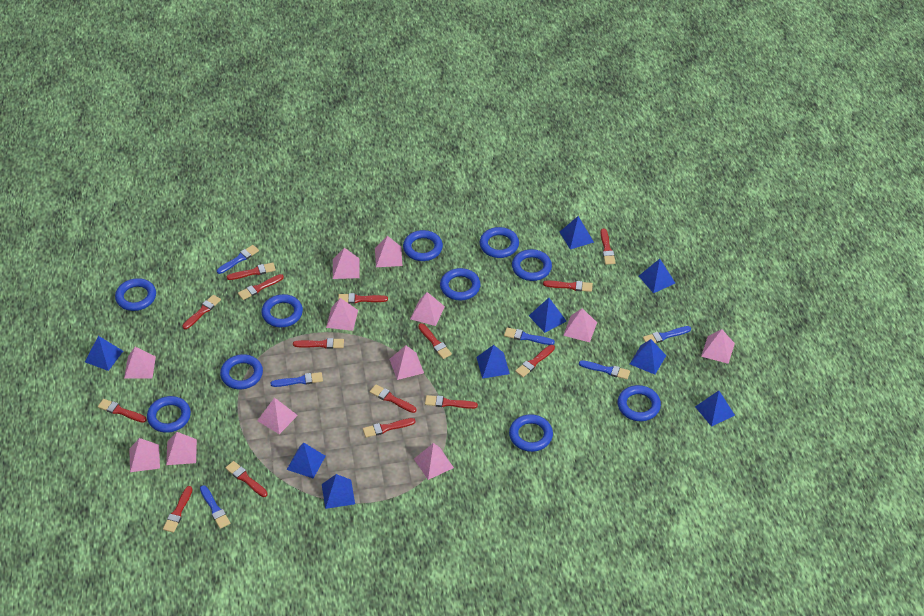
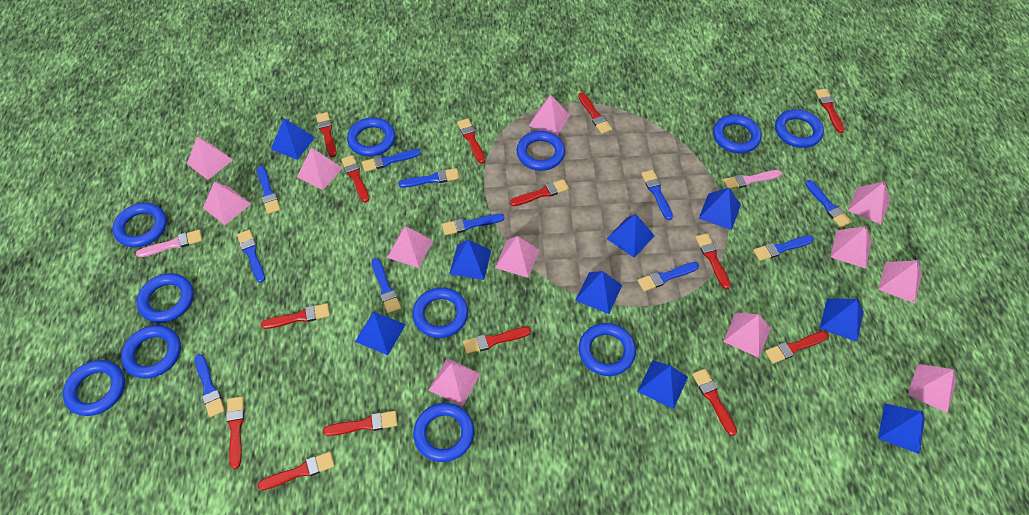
blue brush: [200,485,230,529] [217,245,259,274] [271,372,323,387] [504,328,555,345] [579,360,630,379] [643,326,691,343] = 6 -> [195,354,225,417] [237,230,265,283] [257,166,280,214] [362,149,421,172] [372,258,401,314] [399,168,459,188] [442,214,505,235] [638,262,699,291] [641,170,673,220] [753,235,814,261] [805,180,852,228] = 11
blue ring: [115,278,156,311] [147,396,191,433] [220,354,263,389] [262,294,303,327] [403,230,443,261] [440,268,481,300] [480,227,519,258] [509,414,553,452] [512,249,552,281] [617,385,661,421] = 10 -> [63,360,125,416] [112,203,167,247] [121,325,181,379] [136,273,194,323] [347,117,395,156] [413,287,468,338] [413,403,474,462] [517,131,565,171] [579,323,636,376] [713,115,762,153] [775,109,824,148] = 11
pink brush: none = 0 -> [136,230,202,257] [723,170,782,189] = 2
red brush: [98,399,147,423] [163,486,193,533] [182,295,221,329] [225,461,268,497] [227,262,276,280] [238,274,284,300] [293,338,344,349] [338,293,388,304] [363,418,415,438] [370,384,417,413] [418,323,452,359] [425,395,478,409] [515,345,555,377] [543,281,593,292] [601,228,616,265] = 15 -> [226,396,244,469] [258,452,335,490] [261,303,330,329] [316,112,336,158] [323,411,398,436] [341,155,369,202] [457,118,485,164] [463,327,531,354] [510,179,569,206] [578,92,612,134] [692,369,737,436] [696,233,731,289] [765,331,829,364] [815,89,845,133] = 14

